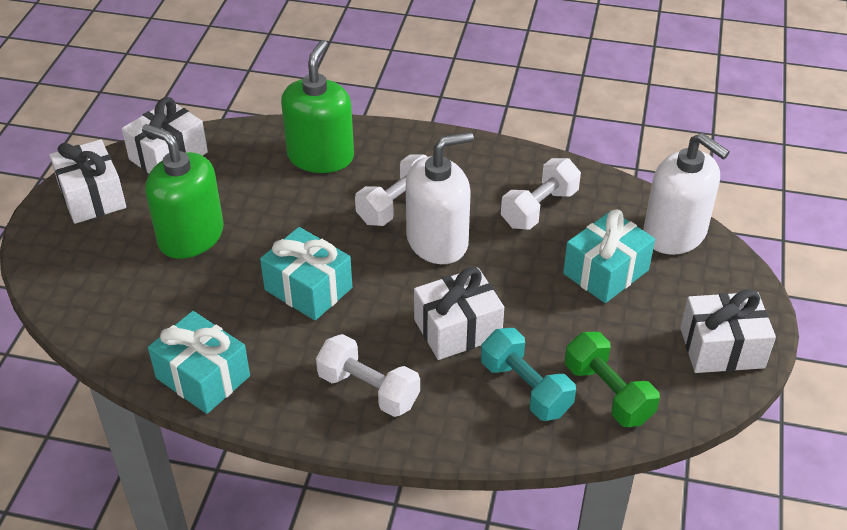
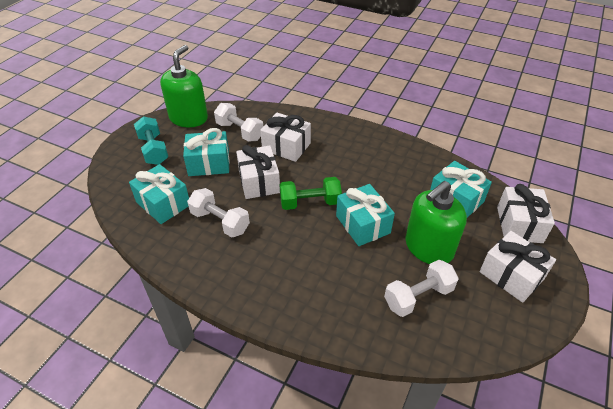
turquoise gift: [148,311,250,414] [260,227,352,320] [563,210,655,303] = 3 -> [129,164,189,224] [183,128,230,176] [336,184,395,246] [430,161,492,218] = 4
white soap dispenser: [406,132,474,264] [643,133,730,255] = 2 -> none = 0

